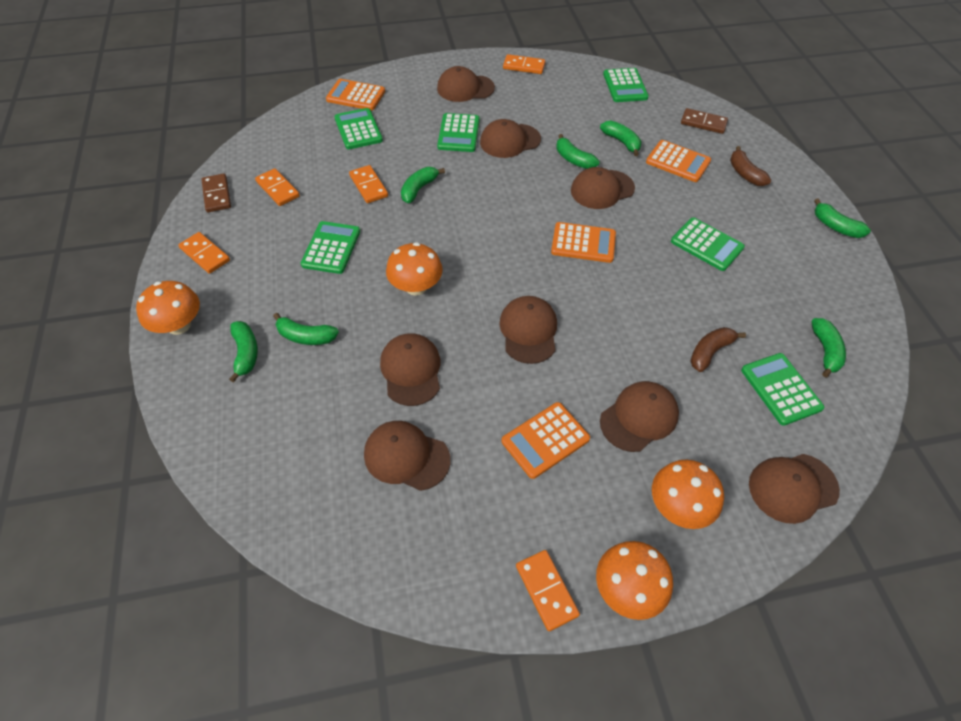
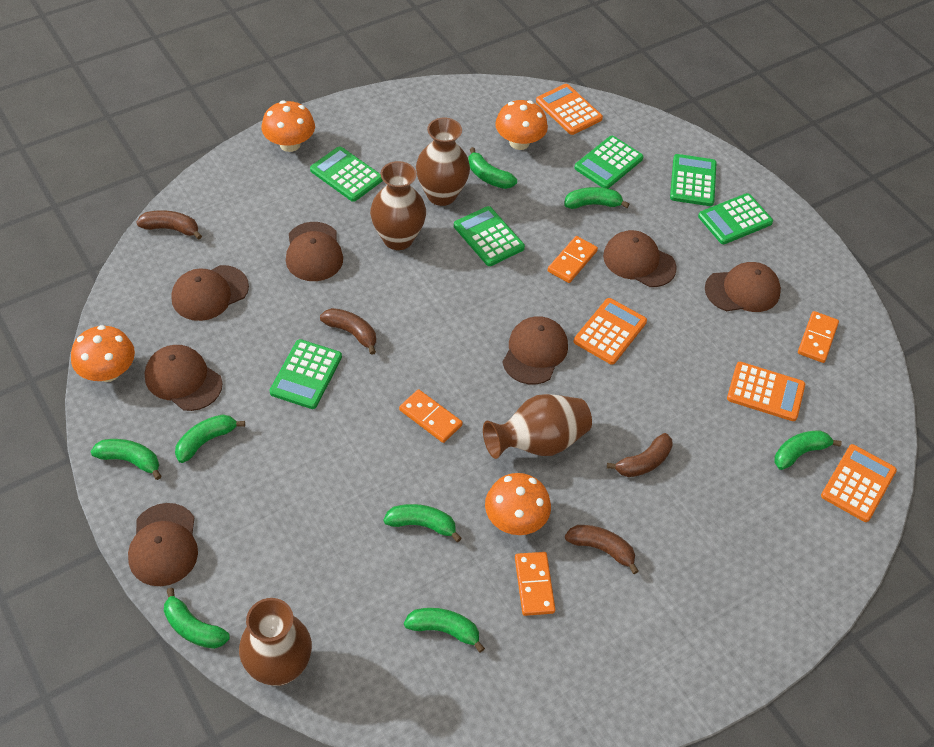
brown banana: [690,327,746,372] [730,146,771,186] = 2 -> [136,210,202,240] [320,308,376,355] [565,525,639,574] [607,433,673,477] = 4
brown cap: [364,421,450,491] [380,333,440,406] [437,66,495,102] [480,119,541,158] [499,296,557,364] [571,167,635,209] [600,381,679,452] [749,454,840,524] = 8 -> [128,503,198,586] [145,345,223,411] [171,265,249,321] [286,222,343,281] [502,316,568,384] [603,230,677,287] [705,262,781,312] = 7
brown domino: [201,174,231,212] [681,108,728,134] = 2 -> none = 0
brown vase: none = 0 -> [239,598,312,686] [370,161,426,250] [416,117,470,206] [483,394,592,459] = 4
green banana: [229,321,258,382] [273,313,339,345] [401,167,445,203] [556,134,599,169] [600,120,641,156] [811,318,846,378] [814,198,871,238] = 7 -> [91,439,162,480] [164,588,230,649] [175,414,245,463] [383,504,462,542] [404,608,485,653] [468,147,517,189] [564,187,630,209] [774,430,842,470] = 8
orange domino: [178,232,230,274] [255,168,300,206] [349,165,388,203] [503,54,545,74] [516,550,580,631] = 5 -> [399,389,462,443] [515,552,555,616] [548,236,598,283] [798,311,839,363] = 4

